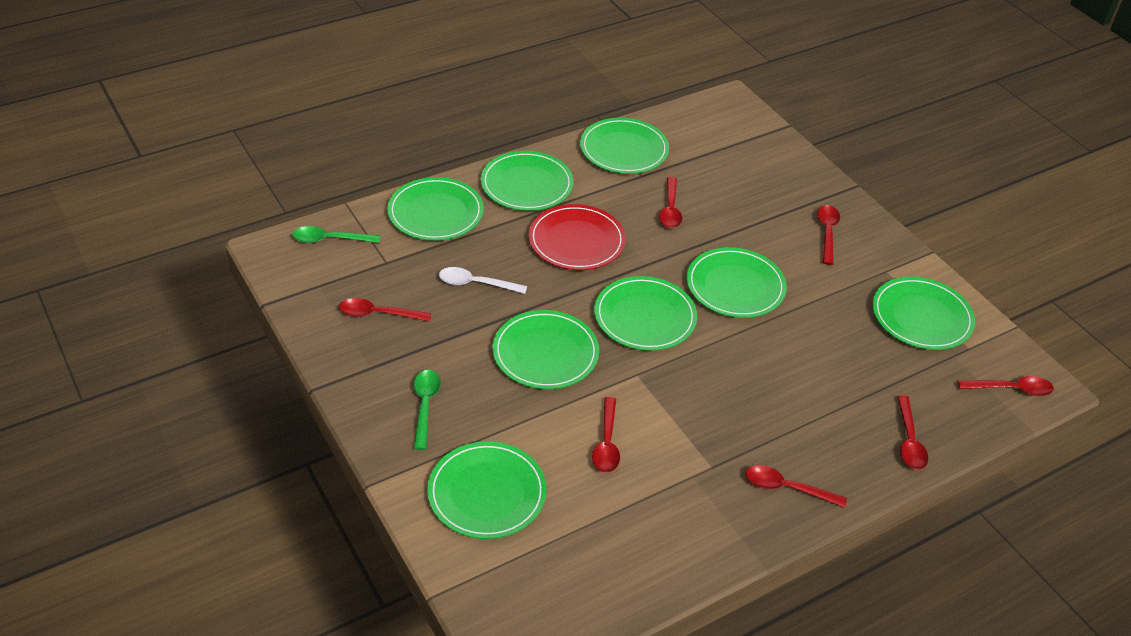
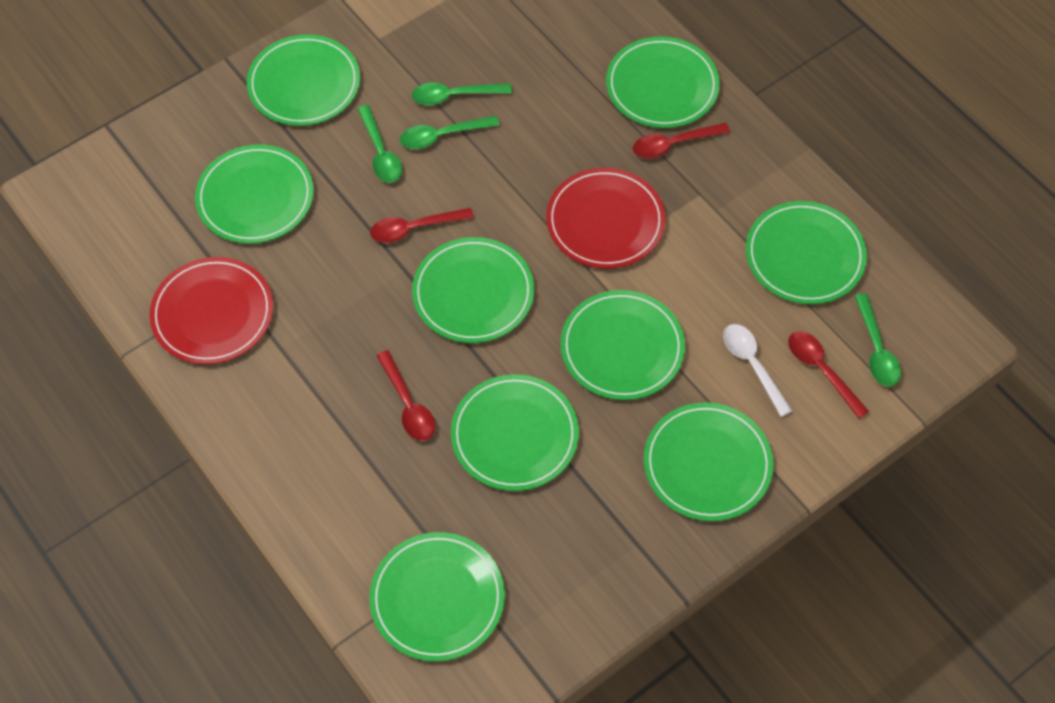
green plate: [387,177,484,241] [427,441,546,539] [481,151,574,211] [493,310,599,389] [580,118,669,174] [594,276,697,351] [686,247,787,318] [872,277,975,350] = 8 -> [195,144,314,244] [247,34,360,126] [369,532,505,661] [412,237,534,343] [451,374,579,491] [560,290,685,400] [606,37,720,128] [644,402,773,521] [746,201,867,304] = 9
green spoon: [292,226,380,243] [414,370,441,450] = 2 -> [358,105,402,183] [400,116,499,149] [412,83,512,105] [855,293,901,387] = 4
red plate: [528,204,626,270] = 1 -> [149,257,273,364] [546,168,666,269] = 2
red spoon: [339,298,431,322] [592,397,620,473] [659,177,682,228] [746,465,847,508] [817,205,840,265] [897,395,928,470] [958,376,1054,396] = 7 -> [370,208,474,243] [376,350,435,441] [633,123,730,159] [788,331,869,419] = 4

